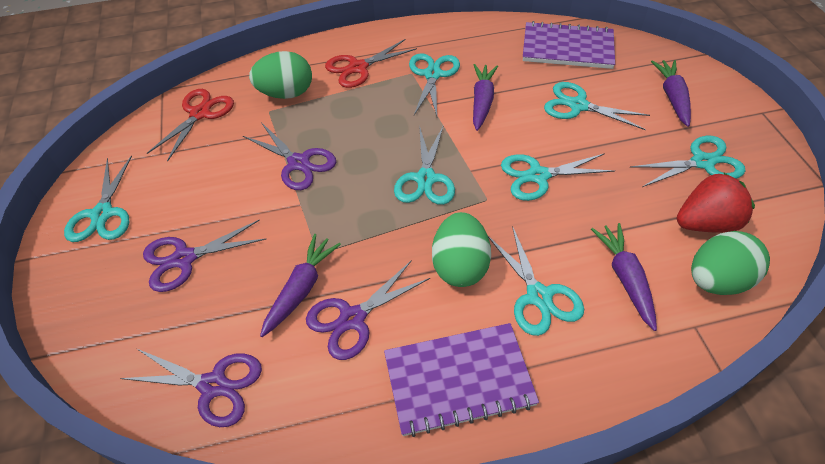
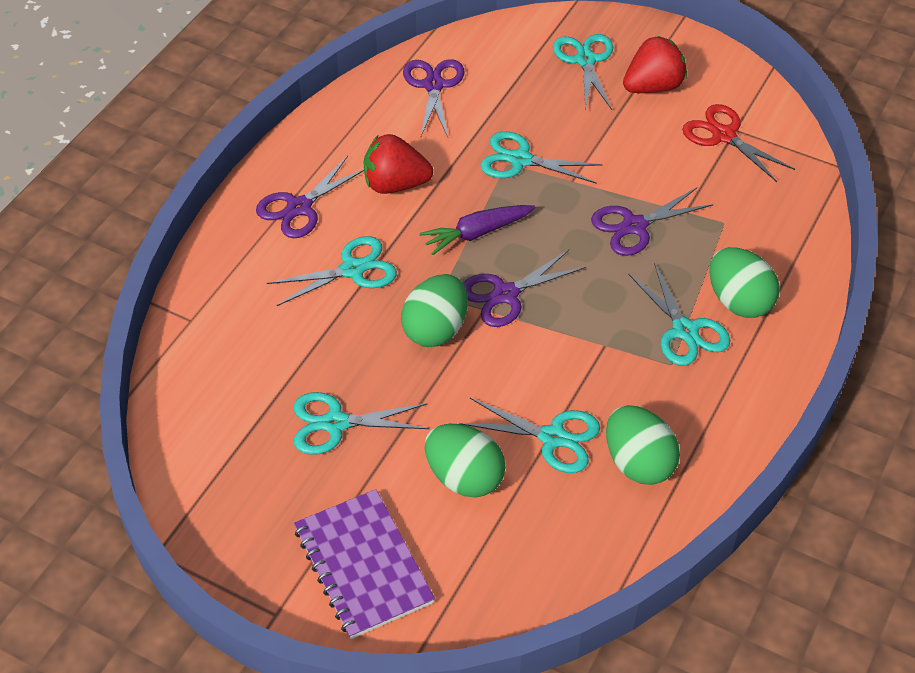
green egg: [249,51,312,99] [432,212,491,287] [691,231,770,295] = 3 -> [401,274,468,347] [424,424,506,497] [606,405,680,485] [709,247,780,318] = 4
purple carrot: [260,234,341,337] [473,64,498,131] [591,223,657,331] [651,60,691,127] = 4 -> [420,205,536,255] = 1
purple notebook: [384,323,539,437] [523,21,615,69] = 2 -> [294,489,435,639] = 1
red scissors: [147,89,234,162] [325,39,417,88] = 2 -> [682,104,795,182] = 1
red strawberry: [677,172,755,233] = 1 -> [364,134,433,194] [623,36,687,93] = 2
turquoise scissors: [64,155,132,242] [394,125,455,205] [409,53,460,116] [488,226,584,336] [501,153,615,201] [544,82,650,130] [630,136,745,187] = 7 -> [267,236,397,306] [294,392,429,455] [459,398,600,473] [480,131,603,183] [553,34,613,111] [628,263,730,366] = 6

